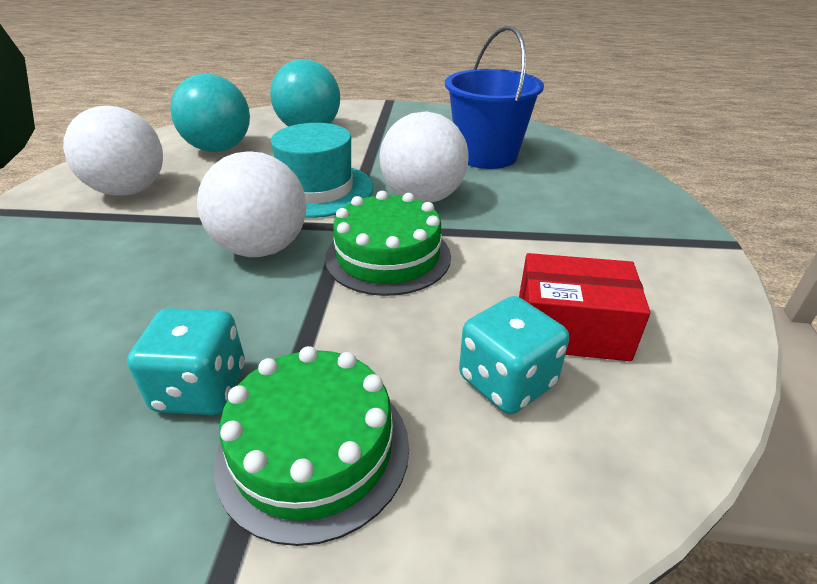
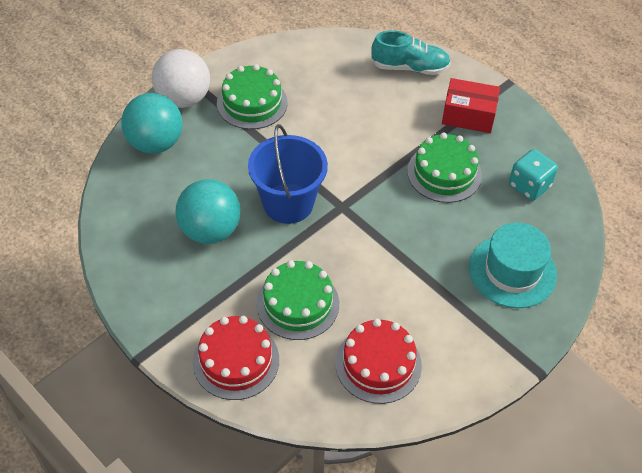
green cake: [214,346,409,546] [325,191,451,296] = 2 -> [217,64,288,129] [257,260,339,340] [407,133,482,203] = 3
red cake: none = 0 -> [193,316,279,400] [336,319,422,404] = 2
turquoise dice: [127,308,245,415] [459,296,569,414] = 2 -> [509,149,558,201] = 1
turquoise shoe: none = 0 -> [371,30,451,75] = 1
white ball: [63,106,163,196] [197,151,306,257] [379,111,468,203] = 3 -> [152,49,210,108] = 1

